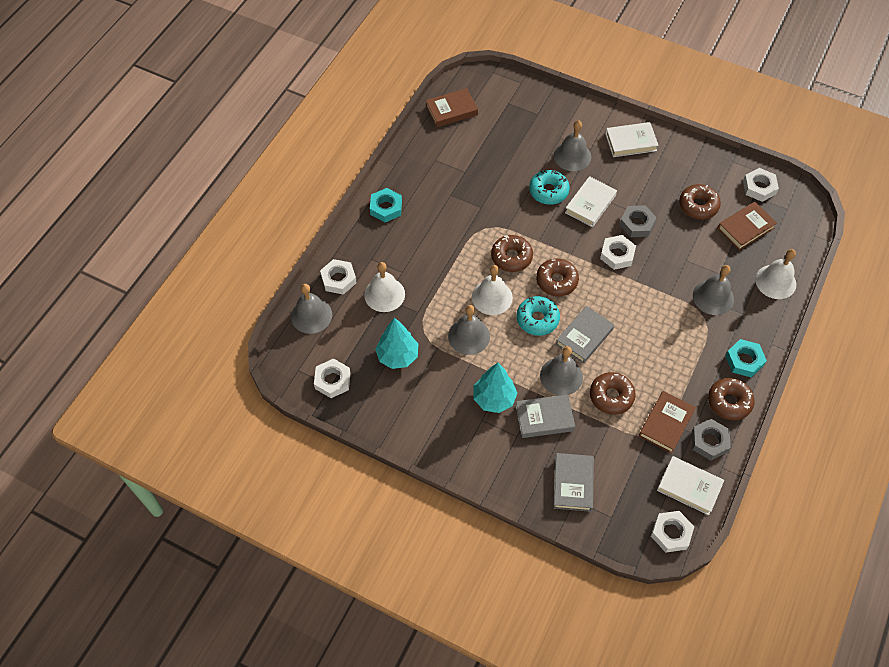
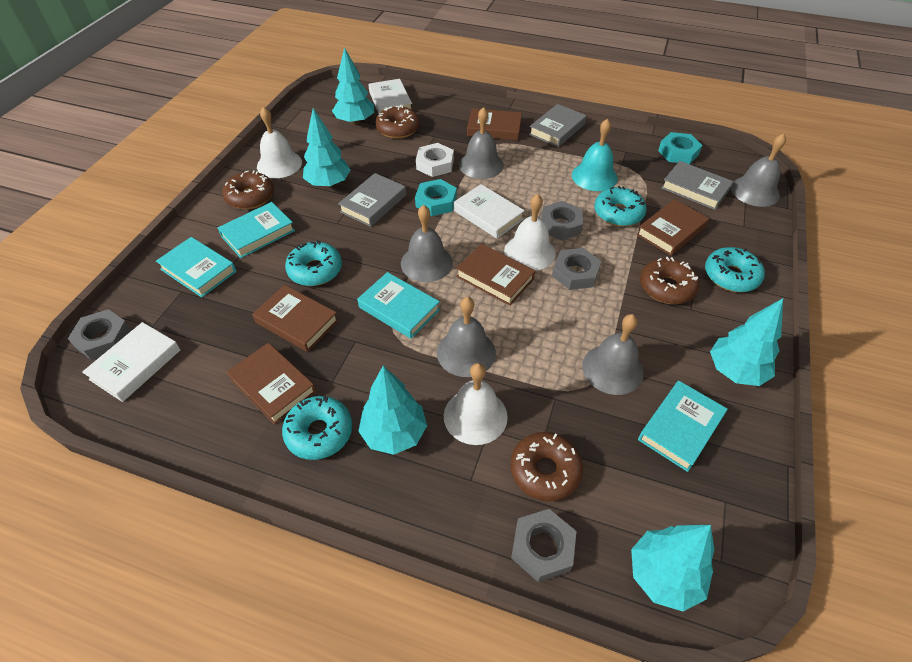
brown book: [426,88,478,127] [639,391,696,454] [717,202,777,251] = 3 -> [226,343,316,425] [252,285,339,352] [456,244,535,306] [467,108,522,141] [636,199,709,256] = 5
brown donut: [491,235,533,272] [536,258,579,296] [590,372,636,415] [679,184,721,219] [708,378,755,420] = 5 -> [222,170,274,209] [375,105,420,139] [510,432,583,501] [640,257,699,304] = 4
grey nut: [620,205,657,237] [692,419,731,460] = 2 -> [68,309,131,360] [511,509,577,582] [542,201,583,241] [552,248,601,290] = 4
turquoise bell: none = 0 -> [572,118,618,191] = 1
turquoise book: none = 0 -> [156,237,236,297] [218,202,295,258] [357,272,440,339] [638,381,728,472] = 4
turquoise donut: [517,296,560,336] [529,170,570,205] = 2 -> [282,395,352,460] [285,240,342,286] [594,186,647,226] [705,247,765,292] = 4
turquoise tree: [375,318,418,369] [474,363,517,413] = 2 -> [303,108,351,188] [332,47,374,125] [359,366,427,455] [631,525,714,611] [710,298,783,386] = 5
white nut: [314,358,350,398] [320,259,357,295] [600,235,636,270] [651,511,694,553] [743,168,779,202] = 5 -> [416,143,454,177] = 1

